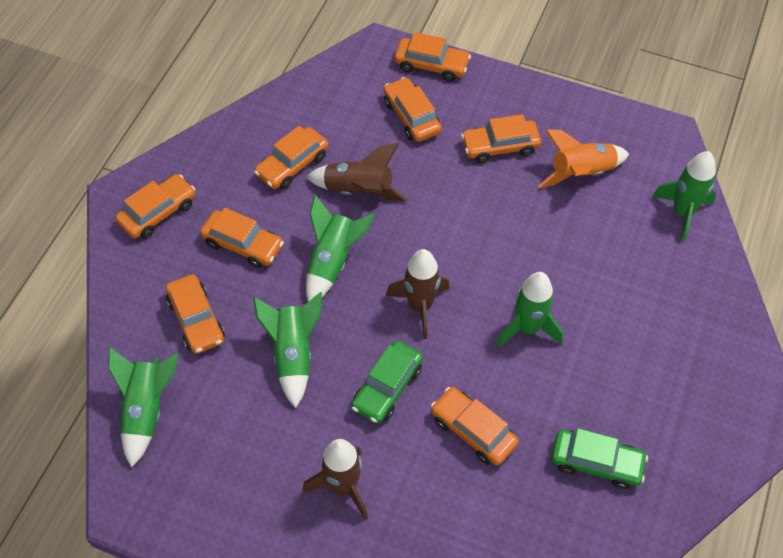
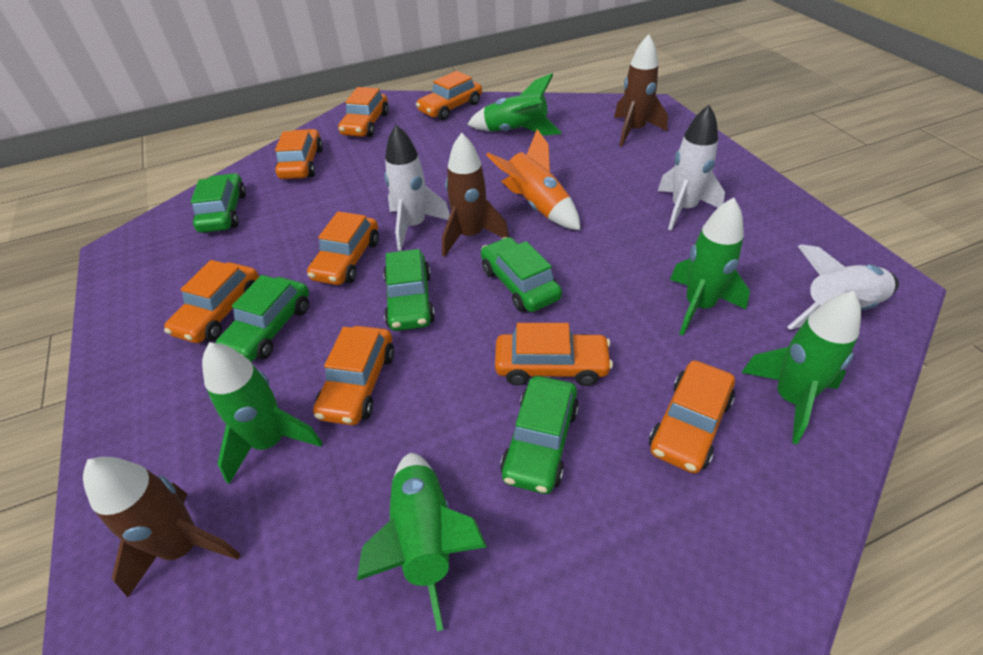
green car: [352,340,423,424] [551,428,648,489] = 2 -> [191,173,246,233] [215,275,309,362] [383,249,435,331] [481,237,562,312] [500,376,579,494] = 5
white rocket: none = 0 -> [384,125,450,251] [658,105,725,231] [788,244,899,330] = 3

